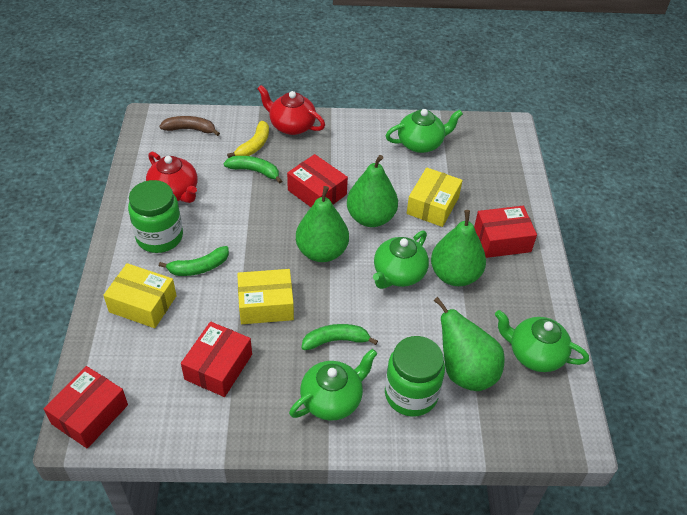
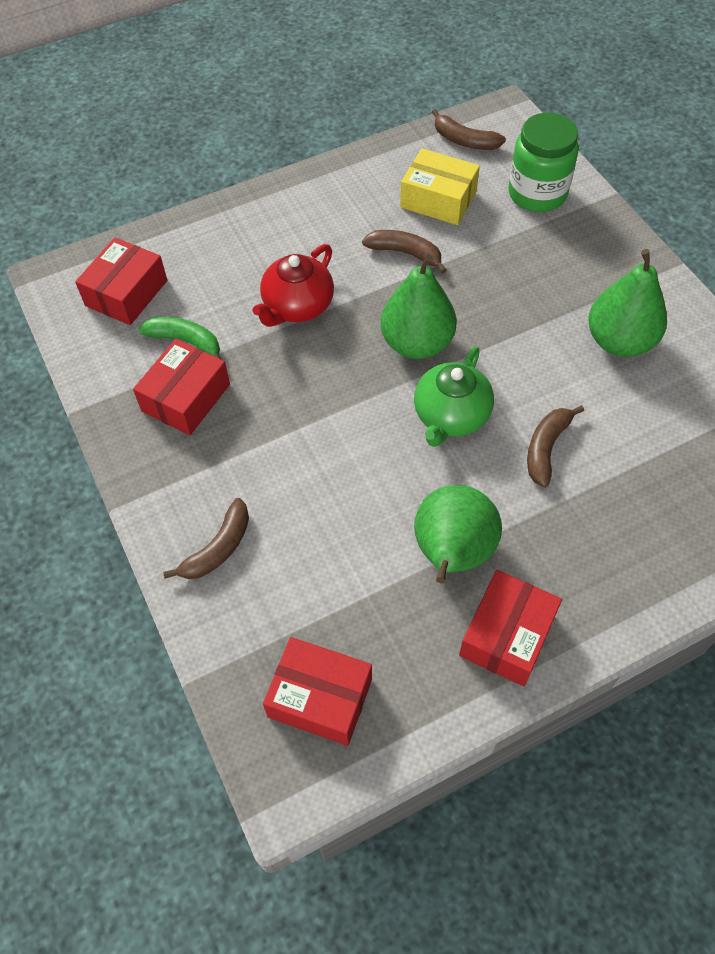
brown banana: [159,116,220,136] = 1 -> [163,498,249,579] [362,230,447,274] [432,109,506,150] [527,405,584,487] = 4
green banana: [159,246,229,276] [224,156,282,184] [301,324,378,350] = 3 -> [139,317,222,360] = 1
green jar: [128,180,183,253] [385,336,445,417] = 2 -> [508,113,578,212] = 1
green pear: [296,186,349,262] [347,155,398,227] [431,210,486,286] [433,297,505,391] = 4 -> [381,255,456,359] [414,485,502,584] [588,249,667,357] = 3
green teapot: [289,349,378,421] [373,230,429,289] [386,109,463,153] [495,310,589,372] = 4 -> [414,346,494,447] = 1
red teapot: [146,152,198,203] [257,85,325,135] = 2 -> [253,244,334,327] = 1
yellow banana: [227,121,269,158] = 1 -> none = 0
yellow box: [103,263,177,328] [237,269,294,324] [407,167,463,227] = 3 -> [400,148,480,225] = 1

